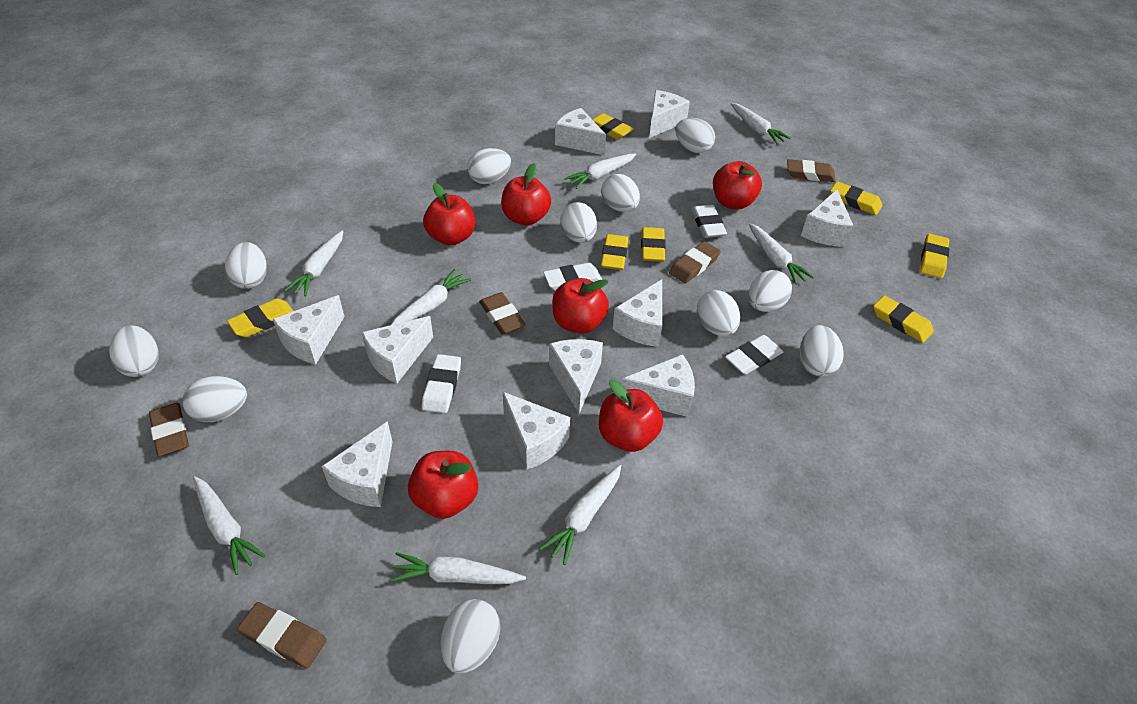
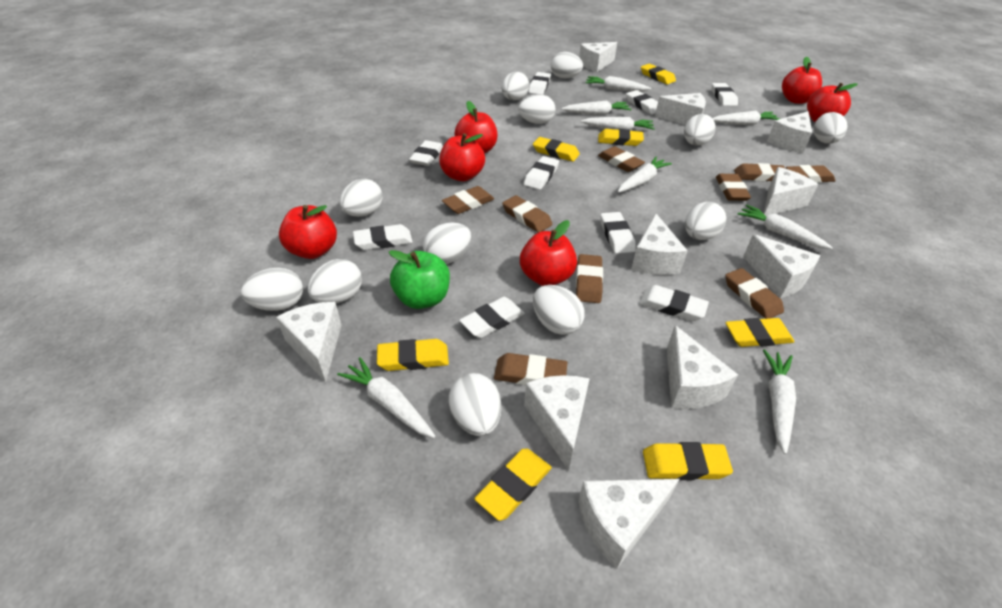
brown eraser: [149,403,189,457] [237,602,327,669] [479,292,526,334] [669,241,721,283] [787,159,835,182] = 5 -> [442,186,494,214] [494,353,567,385] [502,195,553,233] [576,254,603,303] [598,146,645,172] [716,174,751,201] [725,268,784,319] [734,163,785,181] [786,165,836,183] = 9
green apple: none = 0 -> [389,250,450,309] = 1
white egg: [109,325,159,377] [182,376,247,422] [225,242,267,289] [441,599,500,673] [467,148,511,184] [560,202,597,243] [601,174,640,212] [675,118,715,153] [697,290,740,336] [748,270,792,312] [800,325,844,377] = 11 -> [241,268,303,311] [308,259,362,304] [340,179,383,217] [423,223,471,264] [449,373,501,436] [502,72,529,100] [518,94,555,124] [533,285,584,335] [551,52,583,78] [684,114,716,146] [685,202,726,240] [814,112,847,144] = 12
white eraser: [422,354,461,413] [543,263,602,291] [691,205,727,238] [725,335,783,375] = 4 -> [353,224,412,250] [409,140,443,166] [459,297,525,338] [524,156,559,190] [528,72,551,95] [600,212,636,254] [626,90,658,115] [640,285,709,321] [712,83,738,106] = 9

